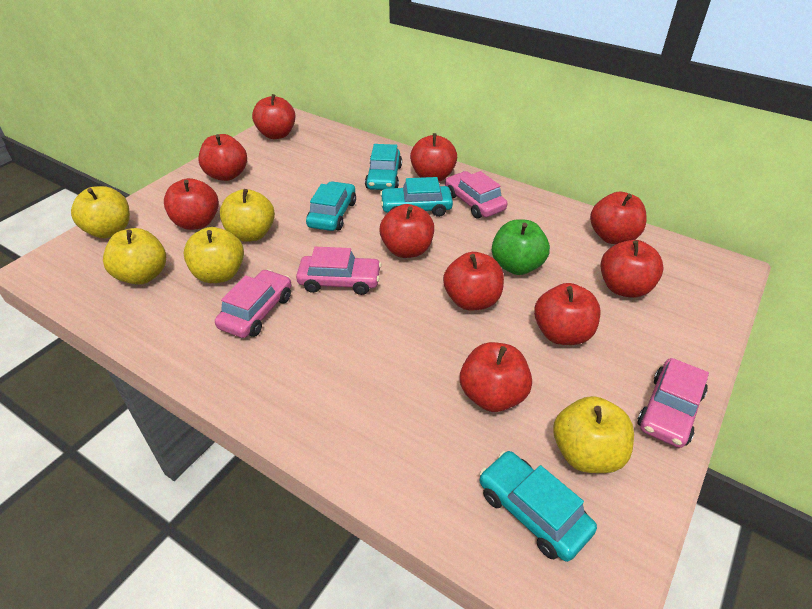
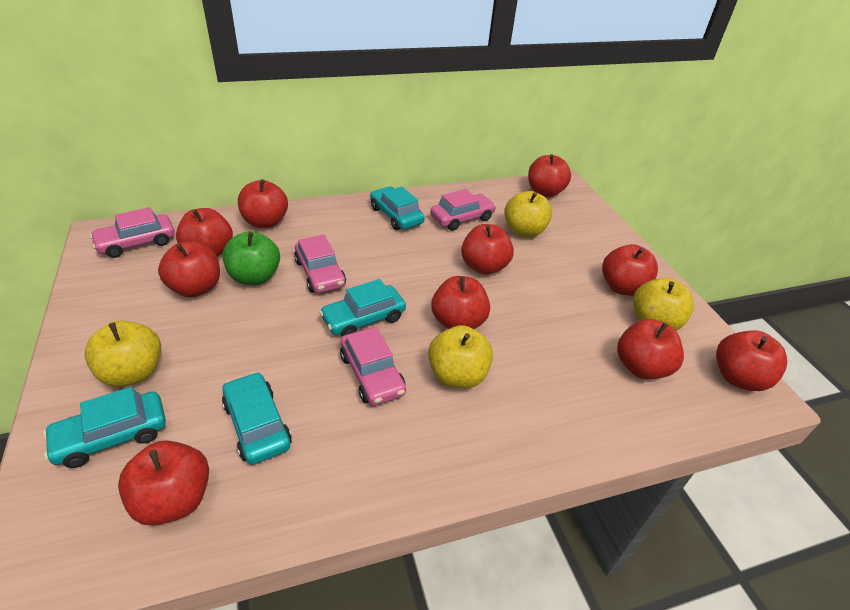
yellow apple: [71,186,130,238] [103,228,166,285] [184,227,244,283] [220,189,275,242] [553,396,634,473] = 5 -> [84,321,161,387] [428,325,493,388] [504,191,552,238] [633,278,694,330] = 4

